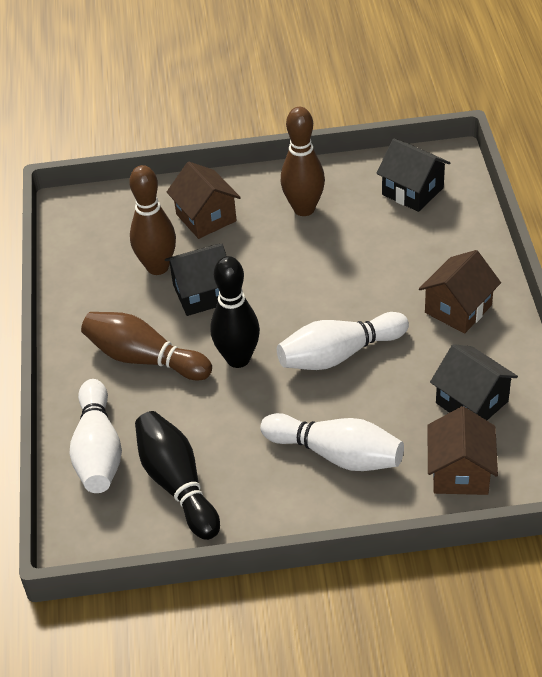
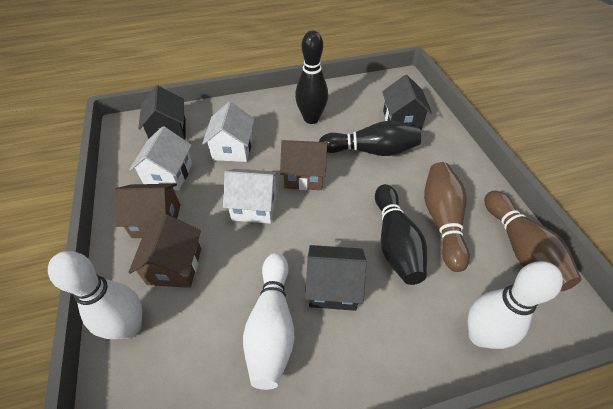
black bowling pin: [135,411,220,540] [211,256,260,368] = 2 -> [295,30,328,124] [319,121,421,156] [375,184,427,285] = 3
brown bowling pin: [81,312,212,381] [129,165,176,275] [281,107,325,216] = 3 -> [424,162,470,272] [484,191,581,291] = 2
white house: none = 0 -> [129,126,192,191] [202,102,254,162] [223,169,279,224] = 3

